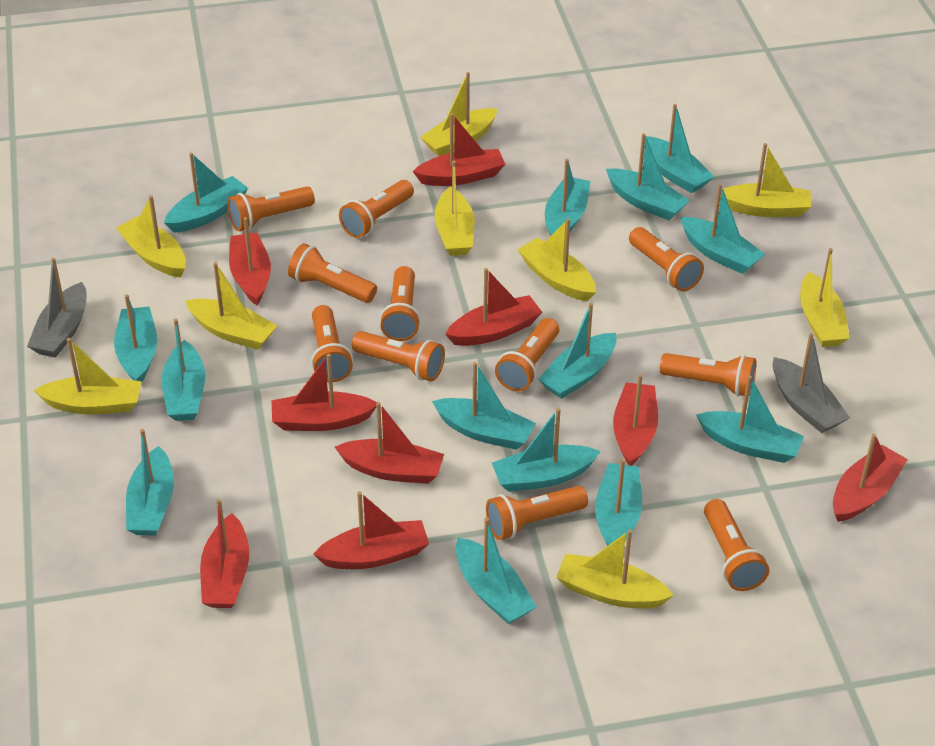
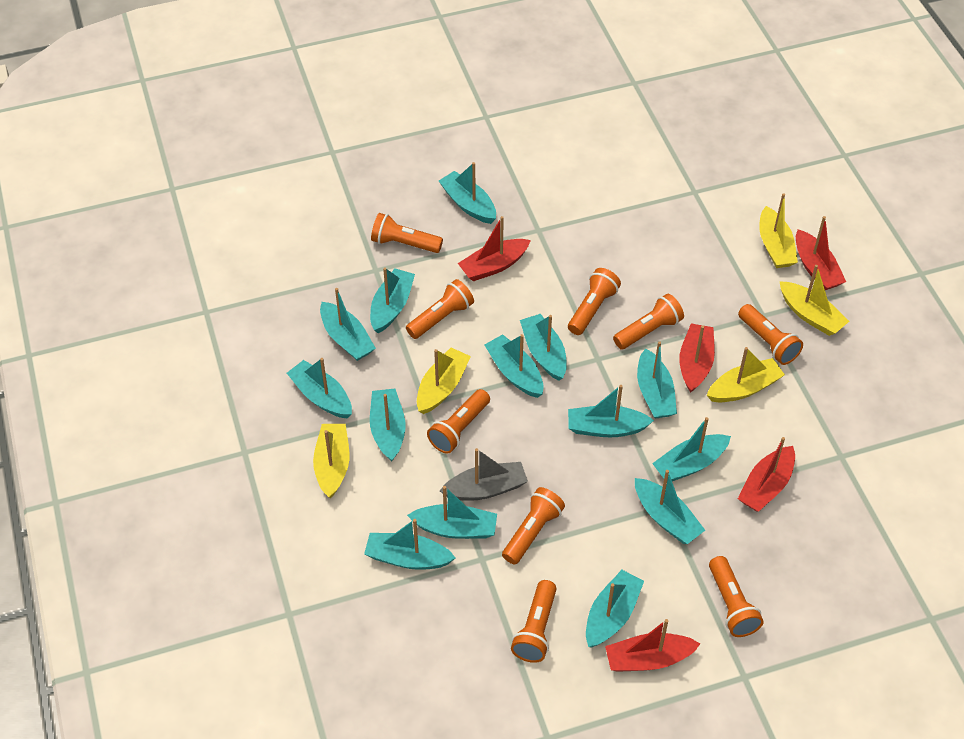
grey boat: [27,258,87,358] [773,332,850,433] = 2 -> [440,448,528,501] = 1
orange flashlight: [228,186,315,231] [288,243,377,303] [311,305,353,382] [339,180,414,238] [352,331,445,381] [380,266,421,341] [486,486,588,540] [495,318,559,392] [629,227,704,291] [660,353,756,397] [704,499,769,591] = 11 -> [371,213,443,253] [406,279,474,339] [427,389,490,454] [502,487,565,565] [511,580,556,663] [568,268,621,335] [613,294,684,350] [709,556,764,637] [738,304,803,365] = 9
red boat: [200,499,249,608] [229,217,271,305] [271,354,377,431] [313,492,429,569] [335,402,444,484] [413,113,505,186] [445,268,542,346] [613,374,658,466] [833,434,908,522] = 9 -> [458,216,531,281] [605,619,700,672] [679,323,715,393] [738,437,795,512] [796,216,846,290] = 5
yellow boat: [34,338,142,414] [116,195,186,278] [185,262,277,350] [420,72,498,156] [435,161,475,256] [517,218,596,301] [556,530,674,608] [716,143,811,217] [800,248,850,347] = 9 -> [313,424,349,498] [417,348,471,414] [707,347,785,402] [759,193,798,268] [779,265,849,336] = 5

